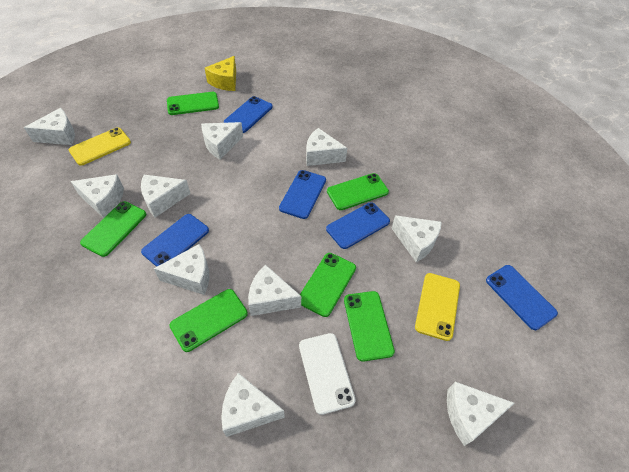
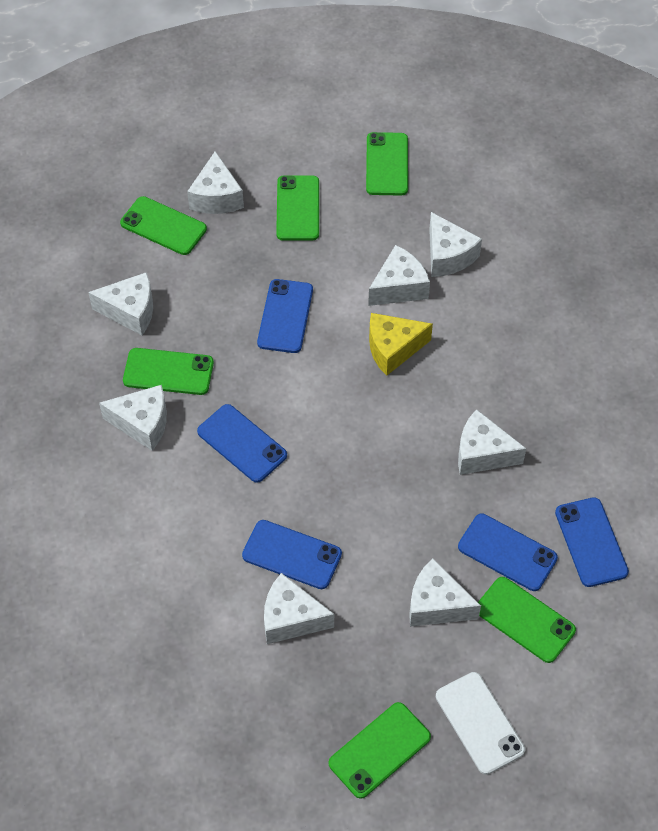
white cheese: [24,108,75,145] [71,174,124,218] [141,175,191,218] [154,244,209,295] [201,122,243,159] [221,373,285,437] [248,264,301,316] [306,128,347,166] [392,215,442,262] [447,382,515,446] = 10 -> [88,272,153,335] [99,385,167,451] [187,151,244,214] [264,573,334,644] [368,245,430,306] [409,558,481,627] [429,212,482,277] [458,409,526,475] = 8
yellow phone: [69,127,131,166] [415,273,460,341] = 2 -> none = 0

